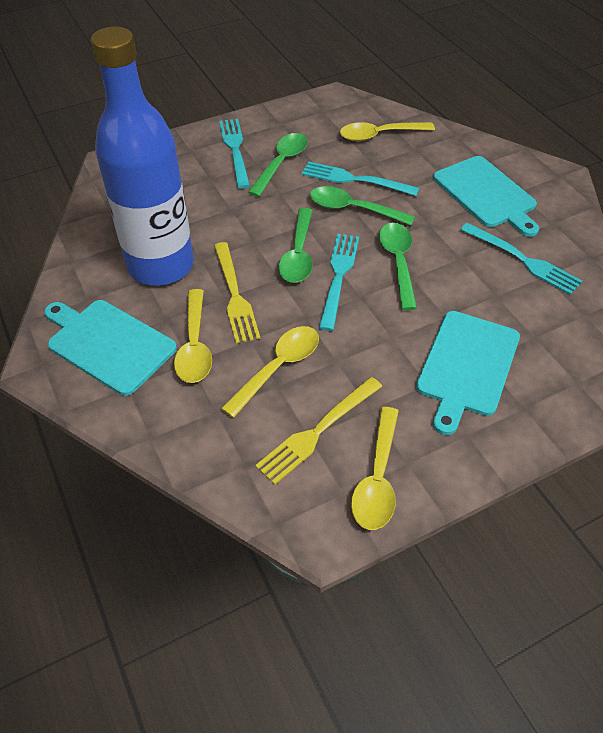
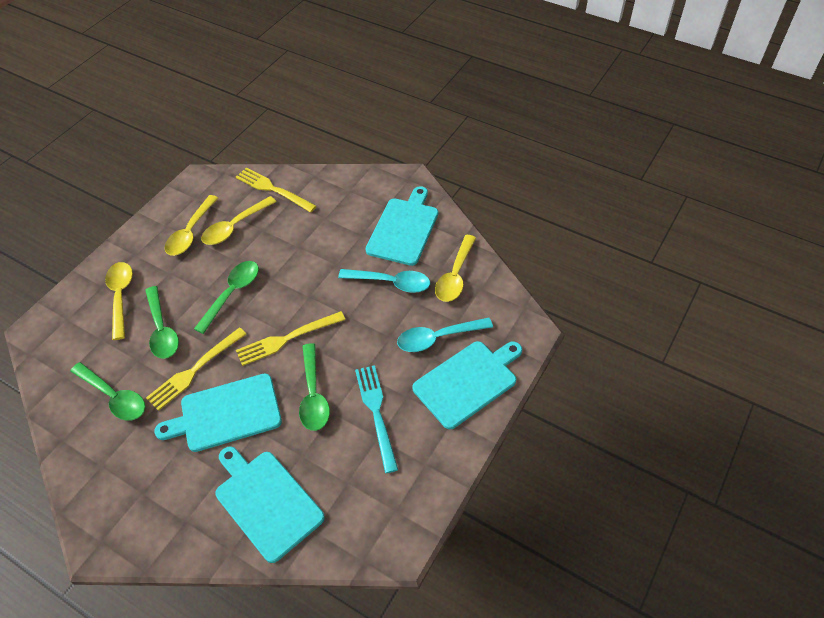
blue bottle: [91,27,194,286] = 1 -> none = 0
turquoise cutting board: [44,300,177,396] [416,311,520,435] [433,156,539,237] = 3 -> [154,374,282,452] [215,446,325,563] [366,186,438,266] [412,341,522,429] = 4
turquoise fork: [219,119,250,189] [302,162,419,196] [319,234,359,331] [460,223,582,295] = 4 -> [355,365,398,473] = 1
turquoise spoon: none = 0 -> [338,269,430,293] [397,317,493,352] = 2
yellow fork: [214,242,260,343] [255,377,382,485] = 2 -> [146,327,246,411] [236,167,317,212] [236,311,345,366] = 3

